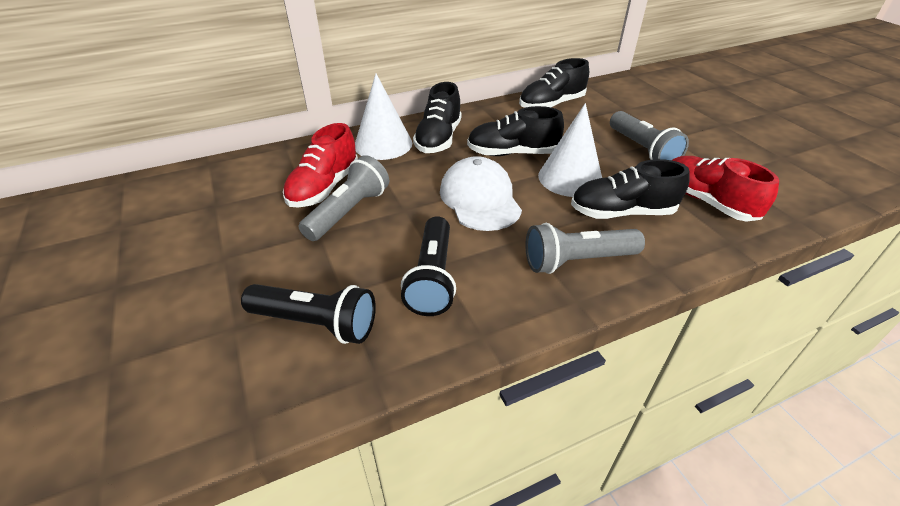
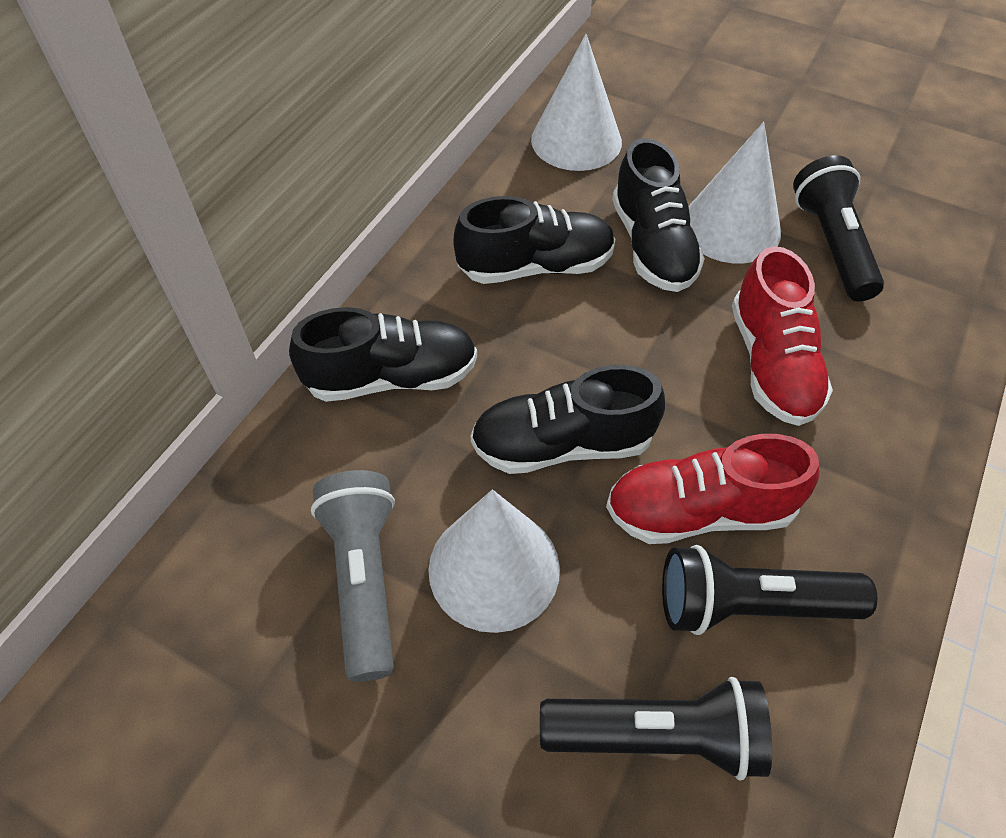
black flashlight: [241,284,376,344] [401,216,456,316] = 2 -> [540,677,772,781] [662,545,877,635] [793,155,884,301] = 3
grey flashlight: [299,155,389,241] [525,223,645,274] [610,111,689,160] = 3 -> [311,470,395,682] = 1
white cap: [440,156,522,231] = 1 -> none = 0
white cone: [355,74,412,160] [538,103,602,197] = 2 -> [428,489,560,633] [531,34,622,171] [689,122,781,263] = 3

